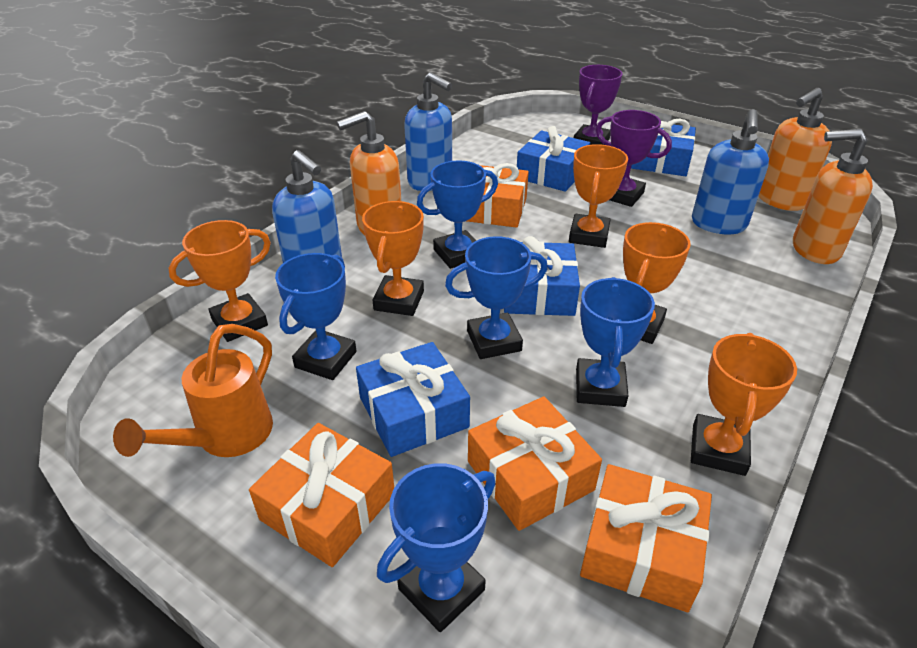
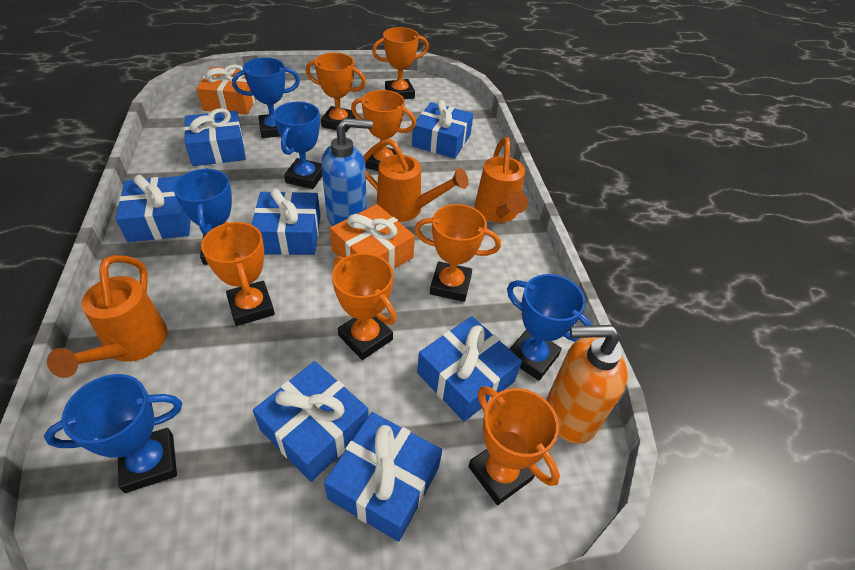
blue gift: [356,342,470,457] [504,236,580,316] [517,126,590,192] [631,119,696,176] = 4 -> [116,175,191,242] [184,108,246,166] [252,188,320,255] [253,361,369,482] [324,412,442,542] [412,100,473,159] [417,316,522,422] = 7
blue soap dispenser: [272,150,342,263] [404,72,452,191] [692,109,769,234] = 3 -> [321,118,373,226] = 1
orange gift: [249,423,394,567] [467,163,529,228] [468,396,602,531] [580,464,712,612] = 4 -> [196,64,256,114] [330,204,415,270] = 2
orange soap dispenser: [337,111,401,235] [758,88,832,211] [793,129,873,264] = 3 -> [546,325,628,444] = 1
orange trophy: [168,220,271,342] [362,201,424,316] [569,144,628,248] [623,222,691,344] [691,333,797,476] = 5 -> [201,222,275,326] [306,53,366,132] [332,253,396,360] [351,90,416,171] [372,27,429,100] [414,204,501,302] [468,386,560,505] = 7
orange watering can: [113,324,273,457] = 1 -> [47,255,168,378] [363,138,469,222] [475,137,528,223] = 3
purple trophy: [574,65,623,145] [596,110,672,207] = 2 -> none = 0

